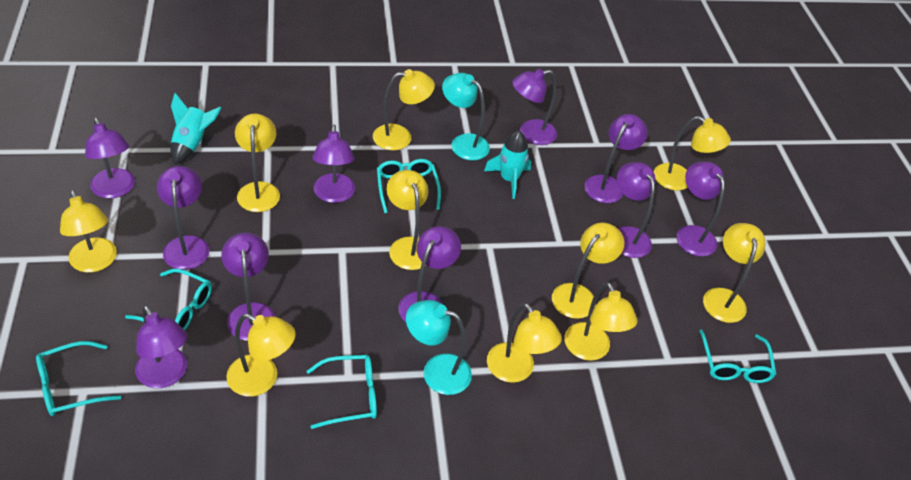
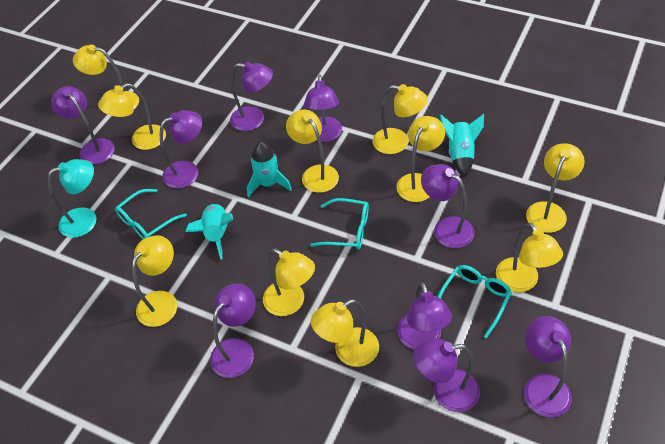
purple lamp: [85,117,135,198] [135,305,187,388] [157,166,209,270] [221,233,275,341] [312,125,355,203] [398,226,461,322] [512,69,557,145] [584,114,648,203] [617,162,656,258] [676,162,725,257] = 10 -> [51,86,115,164] [160,110,202,188] [210,283,256,378] [230,61,273,131] [304,75,342,142] [397,282,452,350] [413,339,480,412] [421,164,474,248] [524,316,572,417] = 9
turquoise glasses: [36,341,121,416] [125,269,212,330] [307,355,377,429] [377,159,441,213] [699,329,776,383] = 5 -> [115,189,187,239] [310,198,369,250] [438,265,512,338] = 3
turquoise lamp: [406,300,472,395] [442,73,490,160] = 2 -> [48,159,96,238] = 1
turquoise rocket: [170,93,221,164] [484,130,531,199] = 2 -> [186,203,233,260] [247,142,292,197] [440,114,484,177] = 3

